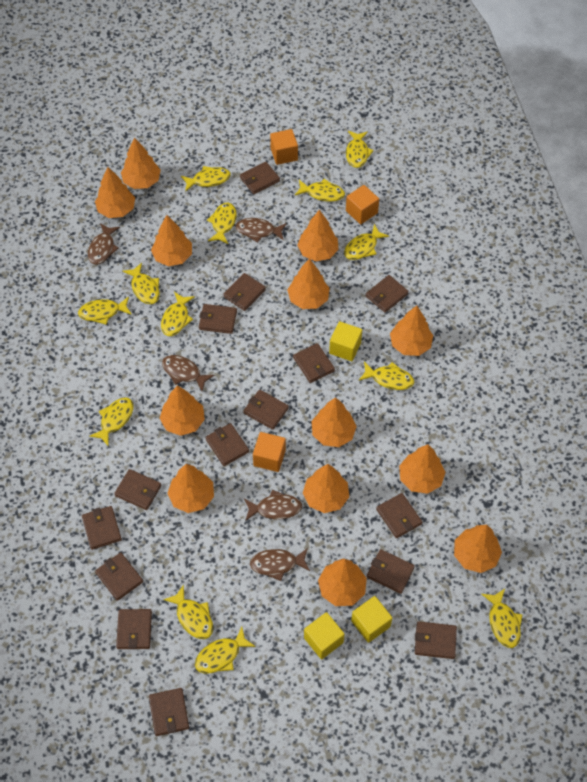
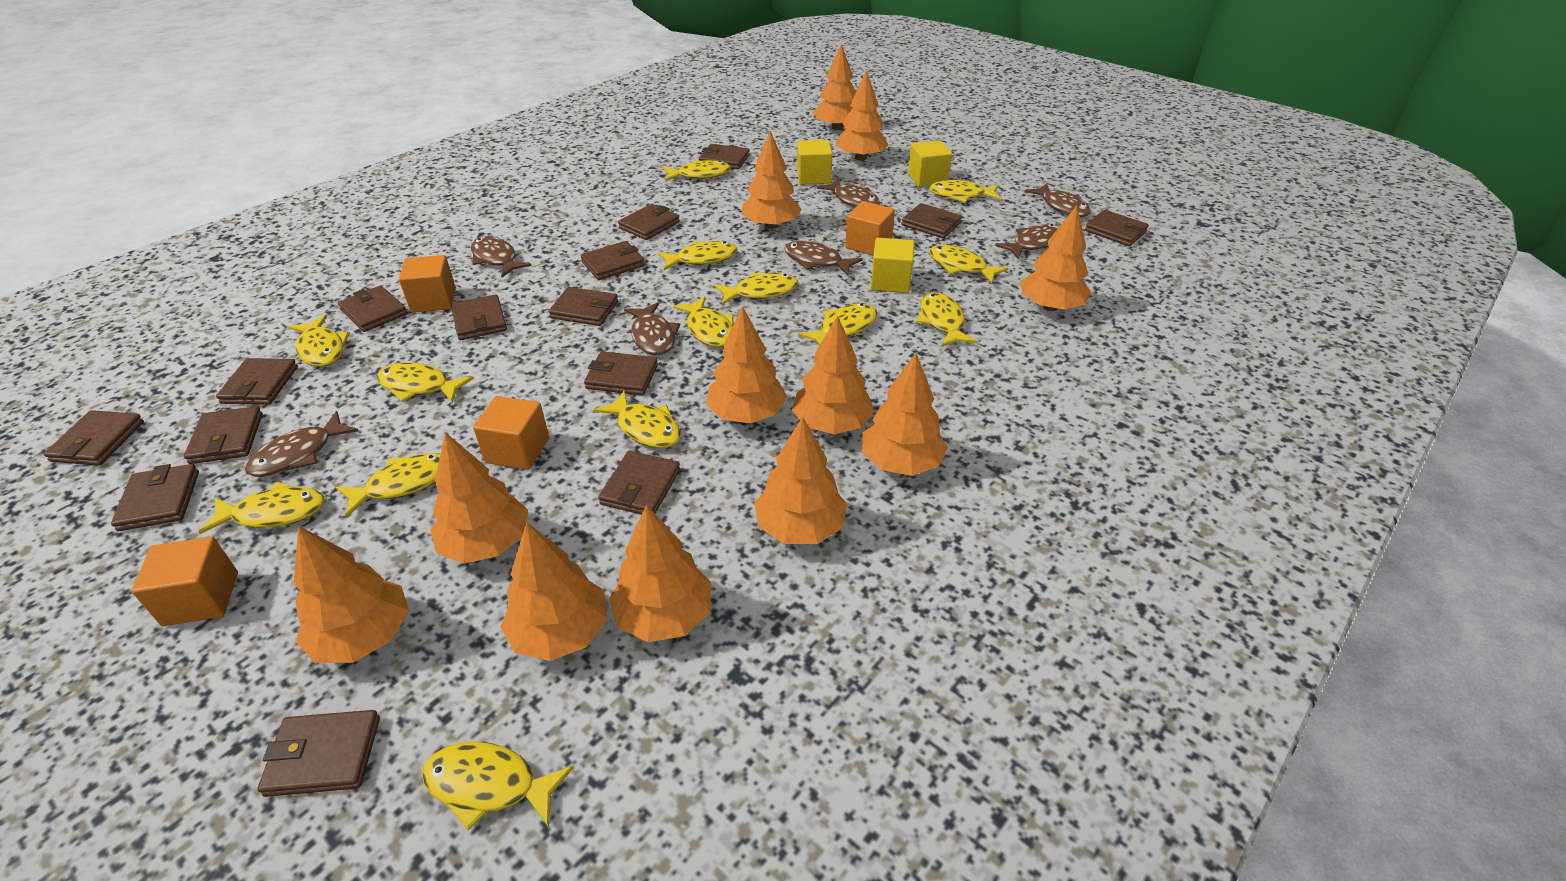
brown fish: [88,223,120,265] [162,355,215,391] [235,218,287,243] [244,490,302,521] [250,548,310,581] = 5 -> [245,411,359,477] [471,236,532,277] [624,302,680,355] [784,241,863,275] [817,178,880,207] [995,224,1059,260] [1025,183,1091,217] = 7
orange cube: [253,432,286,472] [270,129,298,165] [346,185,379,224] = 3 -> [132,537,238,626] [399,255,456,313] [473,396,549,470] [845,201,895,255] = 4
orange tree: [95,167,135,218] [121,137,161,189] [151,215,192,266] [160,385,205,436] [167,464,214,513] [287,258,330,309] [297,210,338,261] [303,464,349,513] [312,397,357,447] [318,559,367,606] [390,306,433,356] [399,444,446,494] [454,524,502,573] = 13 -> [294,526,409,663] [430,432,528,564] [501,522,608,661] [609,505,712,642] [706,306,787,423] [742,131,802,229] [754,416,847,544] [792,316,874,434] [813,44,856,130] [835,70,888,161] [862,353,948,476] [1021,205,1091,311] = 12
yellow fish: [78,296,132,325] [89,397,134,447] [123,263,160,304] [161,292,195,336] [163,584,213,639] [181,166,231,192] [195,627,256,674] [207,203,237,244] [295,179,345,202] [344,224,389,260] [346,131,374,168] [359,362,414,390] [482,589,523,648] = 13 -> [199,482,324,534] [288,315,350,367] [336,453,440,518] [377,362,474,403] [422,741,574,831] [593,390,681,448] [658,241,737,270] [663,160,731,181] [673,296,734,347] [714,273,798,305] [798,303,878,346] [917,292,977,347] [929,180,1001,203] [929,245,1008,284] = 14

